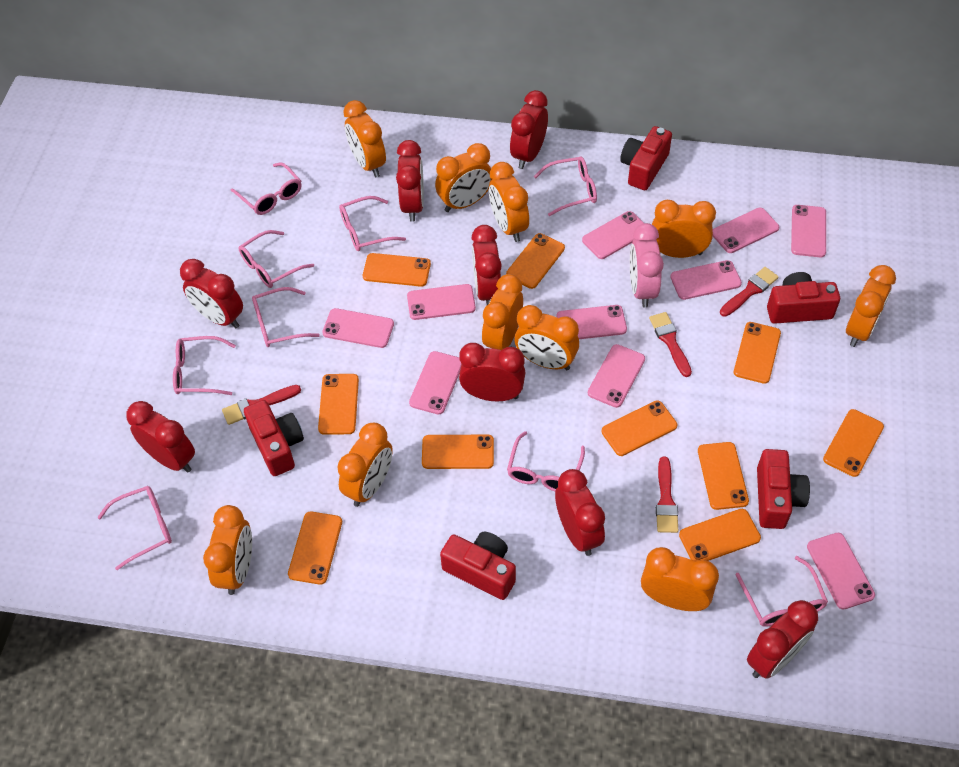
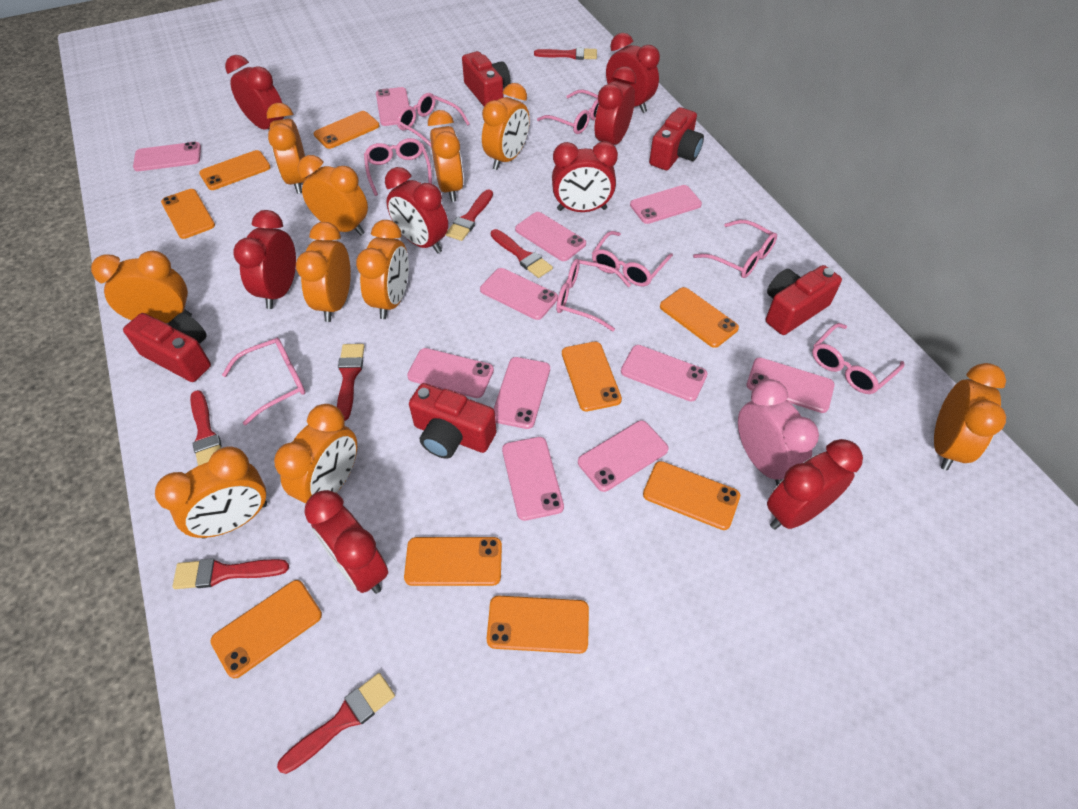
orange phone: [288,512,342,585] [318,374,359,435] [363,253,431,287] [422,435,494,469] [506,233,565,289] [602,401,677,456] [679,509,761,562] [698,442,749,510] [734,322,781,384] [823,409,884,477] = 10 -> [161,189,215,239] [199,150,271,190] [210,580,322,678] [314,111,380,149] [404,537,502,586] [487,596,589,654] [562,342,622,411] [643,461,740,530] [660,287,739,348] = 9
pink glasses: [97,486,172,570] [173,336,236,395] [231,162,302,215] [239,230,314,288] [252,287,320,347] [339,196,406,251] [507,431,585,491] [534,157,597,216] [735,556,828,627] = 9 -> [222,338,306,425] [364,138,432,196] [397,93,470,148] [537,89,599,134] [556,259,631,331] [592,231,673,287] [693,220,777,278] [812,323,904,394] = 8
pink phone: [322,308,394,348] [407,284,476,320] [409,351,462,415] [556,305,627,339] [582,211,644,259] [588,344,645,408] [670,260,742,300] [712,208,779,253] [791,205,826,257] [807,533,875,610] = 10 -> [133,142,201,171] [376,87,409,126] [407,348,494,398] [480,268,558,320] [494,357,550,429] [502,437,564,521] [515,212,586,261] [578,420,669,492] [621,345,708,401] [630,185,702,224] [746,357,835,413] = 11
red brush: [222,385,301,425] [649,312,692,377] [656,457,678,533] [720,267,779,317] = 4 -> [172,558,289,589] [190,390,222,466] [277,673,395,774] [337,344,365,421] [446,189,493,241] [491,229,553,278] [534,47,597,60] = 7

